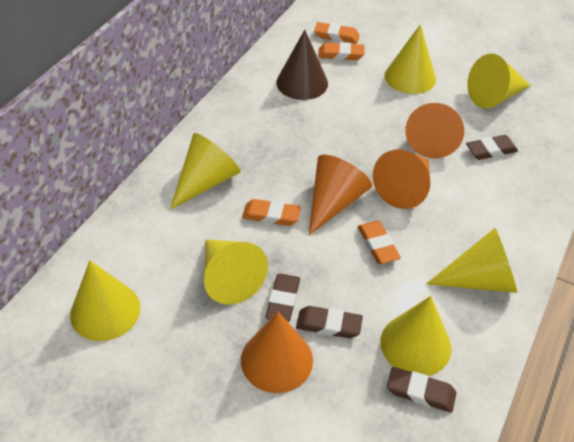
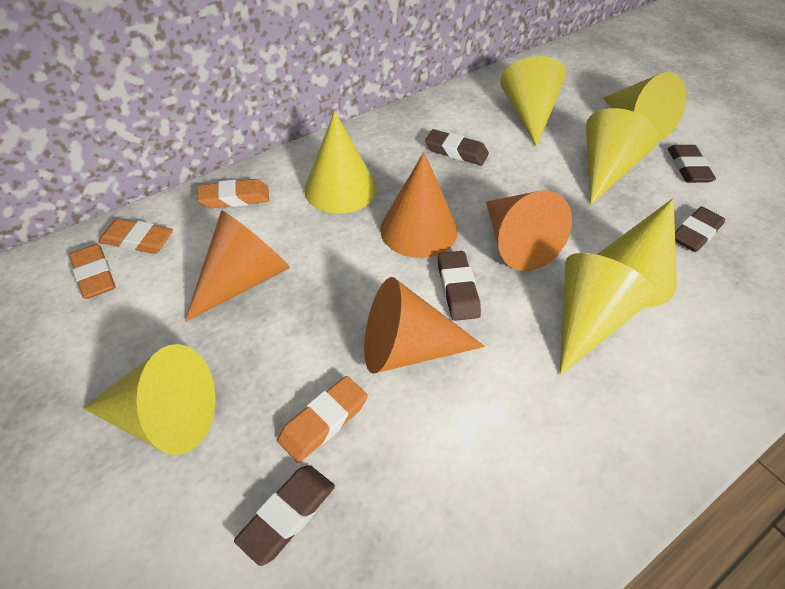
brown cone: [276,30,328,100] = 1 -> none = 0
brown eraser: [265,274,300,322] [296,306,363,338] [387,367,456,413] [466,135,518,160] = 4 -> [234,465,335,566] [425,129,489,165] [438,251,481,321] [668,145,716,183] [675,207,725,252] = 5

